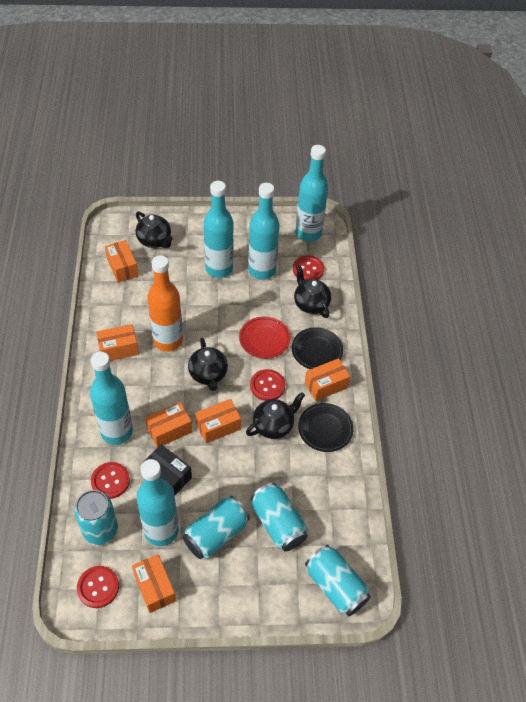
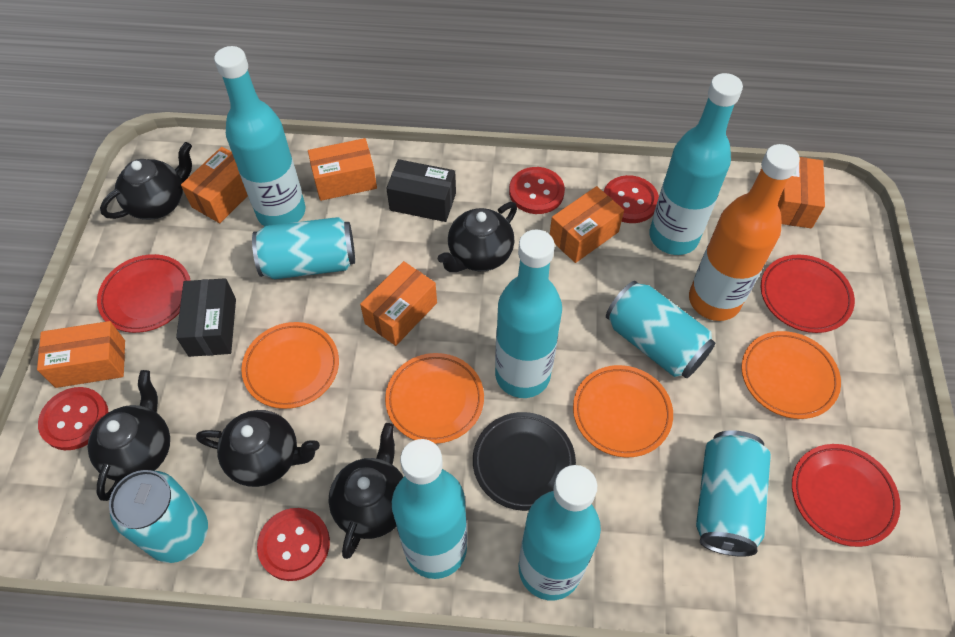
black box: [145,444,192,495] = 1 -> [176,278,236,357] [386,159,456,222] = 2
black plate: [292,327,343,369] [298,403,354,452] = 2 -> [473,412,576,511] = 1
black teapot: [136,211,173,248] [188,338,228,391] [246,392,305,439] [294,265,331,318] = 4 -> [88,370,170,501] [100,142,192,220] [196,410,320,487] [329,423,403,559] [438,202,517,272] = 5
orange plate: none = 0 -> [241,322,339,409] [385,353,484,444] [573,365,673,458] [741,331,841,419] = 4
red plate: [239,316,291,359] = 1 -> [97,254,191,333] [761,254,855,333] [792,444,901,547] = 3

